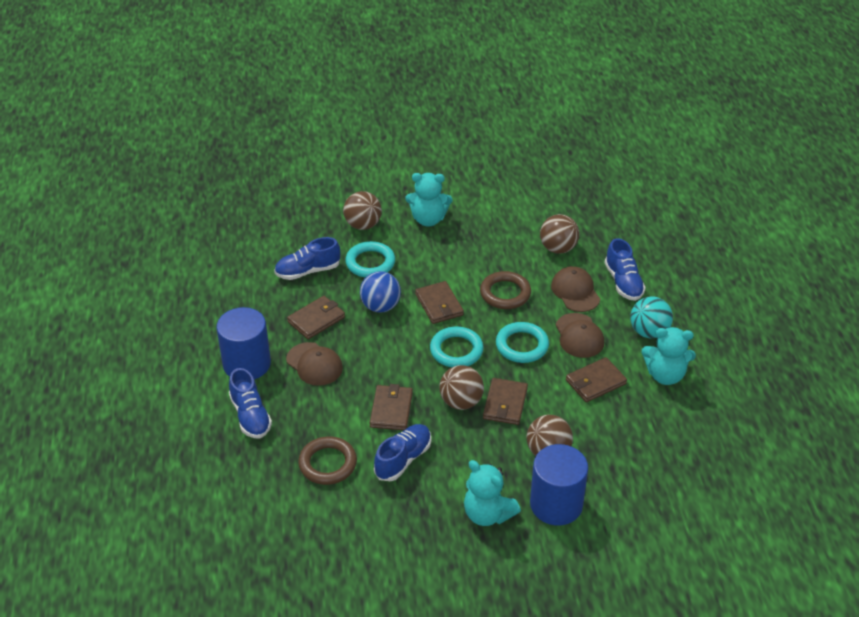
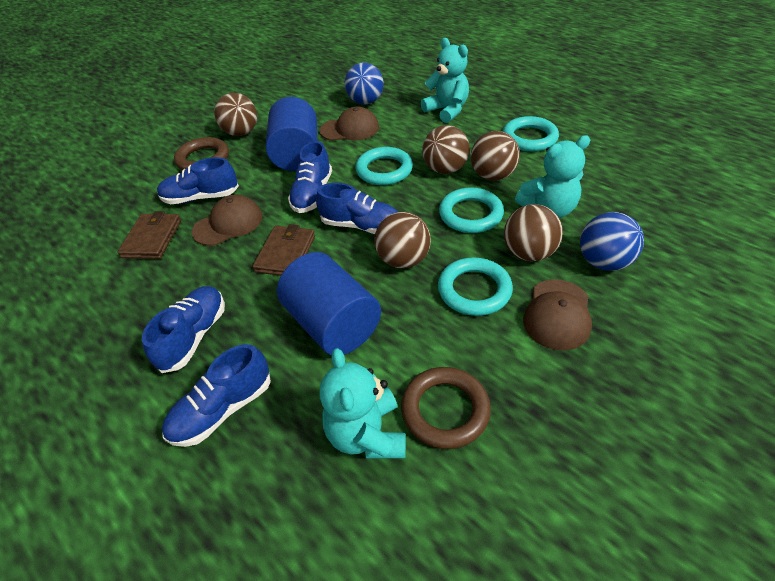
blue ball: [360,271,401,313] = 1 -> [345,62,384,105] [580,212,644,271] = 2
blue shoe: [229,368,272,438] [274,237,340,280] [374,424,431,481] [605,238,645,301] = 4 -> [142,286,225,373] [157,157,239,204] [162,344,271,447] [288,141,332,213] [316,183,398,234] = 5
brown ball: [343,191,382,230] [439,365,484,410] [527,415,573,456] [540,214,579,254] = 4 -> [214,93,257,136] [374,212,431,268] [422,125,470,174] [471,131,520,181] [504,204,563,262] = 5
brown wallet: [287,296,345,339] [370,384,413,430] [415,281,464,324] [483,378,528,425] [566,357,627,402] = 5 -> [118,211,181,259] [253,224,315,276] = 2
turquoise ball: [630,296,673,338] = 1 -> none = 0
turquoise ring: [345,241,395,278] [430,327,484,367] [496,322,549,363] = 3 -> [356,147,413,185] [438,258,513,316] [439,187,504,233] [503,116,559,152] = 4

